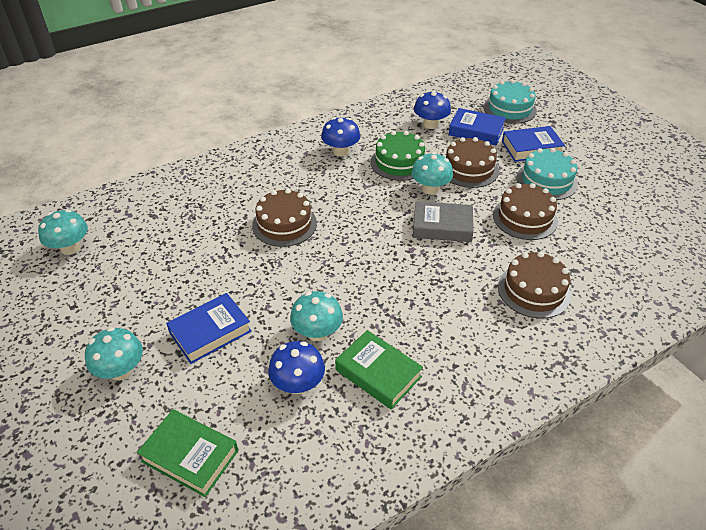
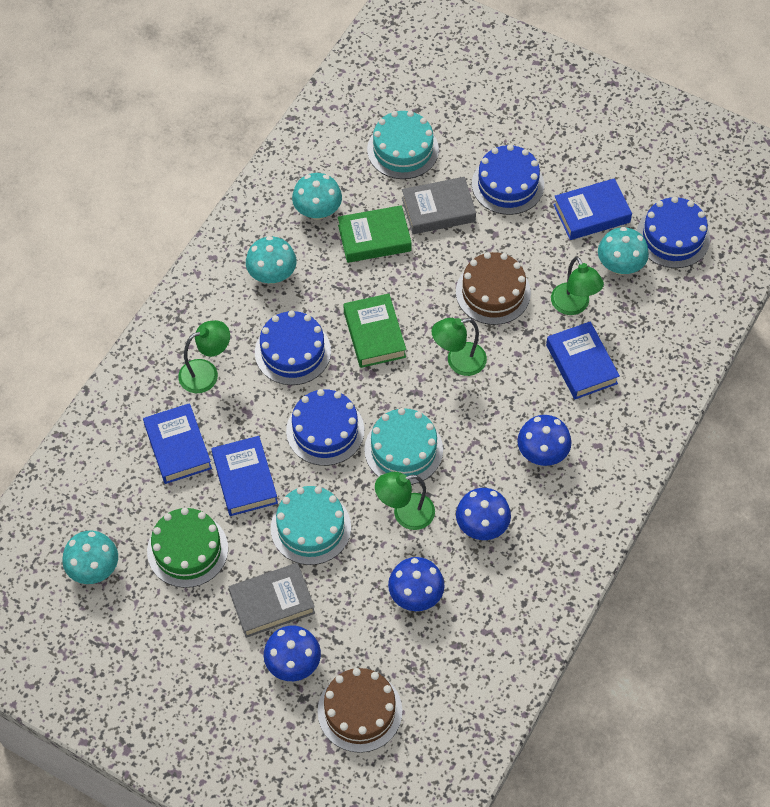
blue book: [166,293,252,364] [448,108,506,146] [502,126,565,162] = 3 -> [143,403,212,484] [211,436,278,516] [546,321,620,399] [553,178,632,240] = 4
blue cake: none = 0 -> [255,310,331,385] [286,389,364,466] [472,144,544,215] [637,196,710,268] = 4
blue mushroom: [268,341,325,394] [321,117,360,156] [414,91,451,129] = 3 -> [264,625,321,681] [388,557,445,611] [456,488,511,540] [517,415,571,466] = 4
brown cake: [252,189,317,247] [446,137,499,188] [493,183,558,240] [498,252,571,319] = 4 -> [318,668,402,753] [456,252,531,325] = 2
green lamp: none = 0 -> [178,320,230,393] [375,472,435,530] [432,318,487,376] [551,257,604,315] = 4
grey book: [413,201,474,242] = 1 -> [229,563,315,638] [402,177,476,234] = 2
turquoise cake: [484,80,537,124] [517,148,578,200] = 2 -> [271,486,351,565] [364,408,443,485] [367,111,439,179] = 3

